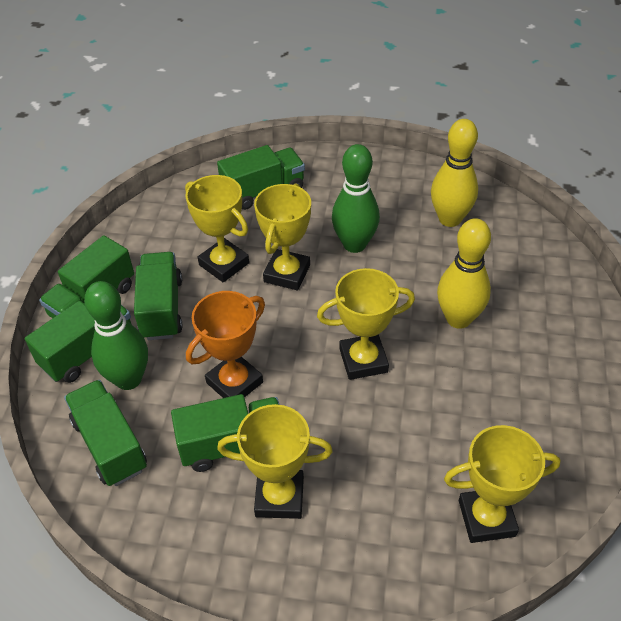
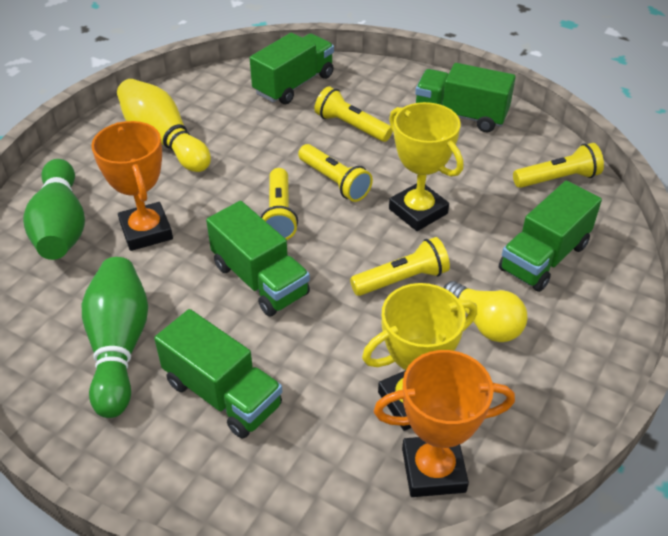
green truck: [25,301,131,383] [39,235,134,318] [64,380,147,486] [134,252,182,340] [171,394,280,472] [217,145,305,210] = 6 -> [154,309,282,439] [206,201,310,317] [250,33,334,104] [415,63,516,132] [499,181,602,292] = 5
orange trophy: [186,291,265,398] = 1 -> [91,121,173,251] [374,350,515,497] = 2
yellow bowling pin: [431,119,478,227] [437,218,491,329] = 2 -> [117,79,211,172] = 1
yellow flashlight: none = 0 -> [261,168,298,240] [298,144,373,202] [315,86,393,142] [350,237,450,296] [513,143,604,188] = 5
yellow light bulb: none = 0 -> [444,281,527,342] = 1
yellow trophy: [185,175,249,282] [217,404,333,519] [254,183,311,290] [317,268,415,380] [444,425,561,543] = 5 -> [362,283,477,431] [389,102,463,231] = 2

